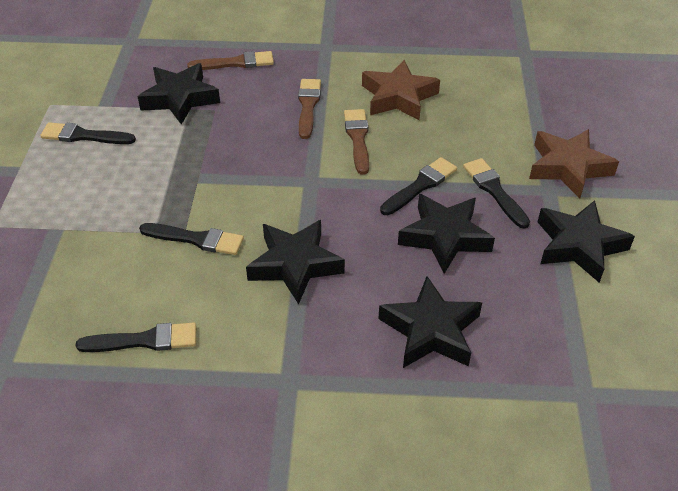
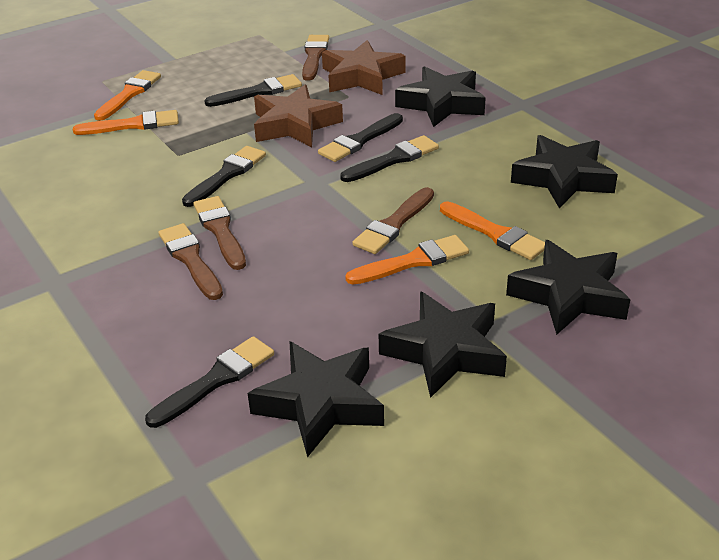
brown brush: [187,51,274,70] [298,79,321,139] [344,109,369,175] = 3 -> [159,223,223,300] [193,196,246,270] [302,35,329,81] [352,187,434,254] = 4
orange brush: none = 0 -> [73,110,179,135] [94,70,161,121] [346,235,469,285] [440,201,545,260] = 4

